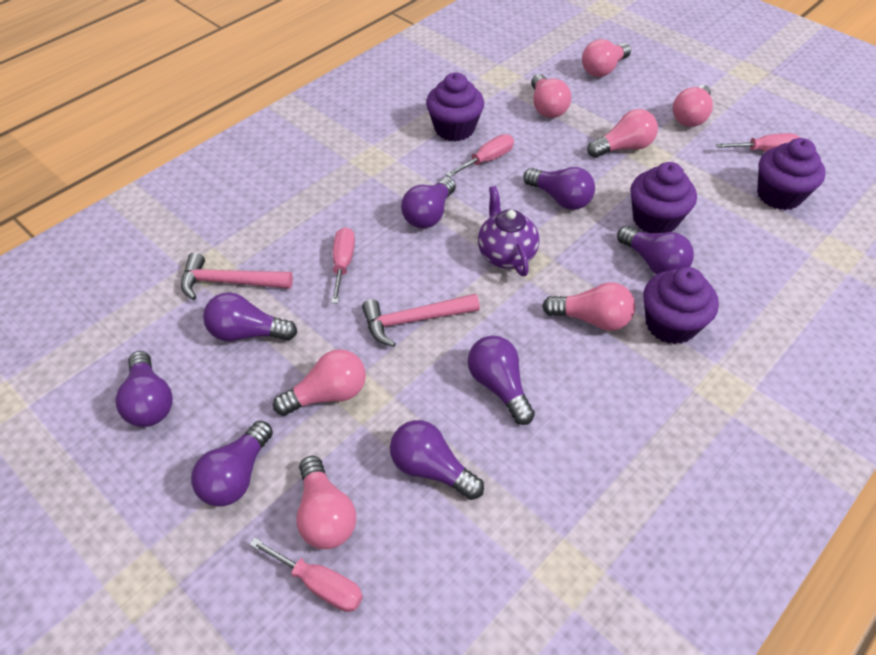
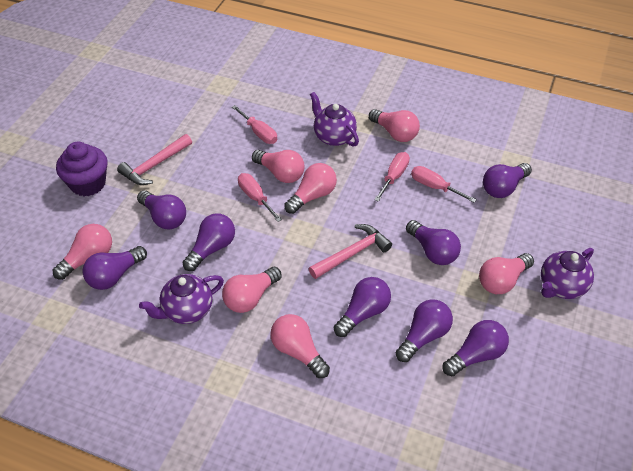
purple cupcake: [426,73,484,142] [630,162,697,233] [643,267,719,344] [757,138,826,210] = 4 -> [56,142,107,196] = 1
purple teapot: [478,186,539,276] = 1 -> [139,274,224,324] [310,92,359,147] [541,248,594,299] = 3

